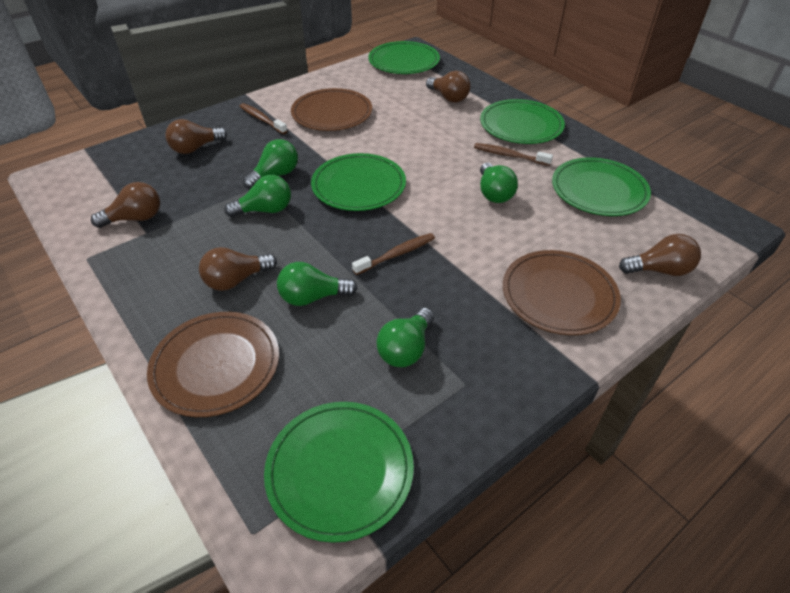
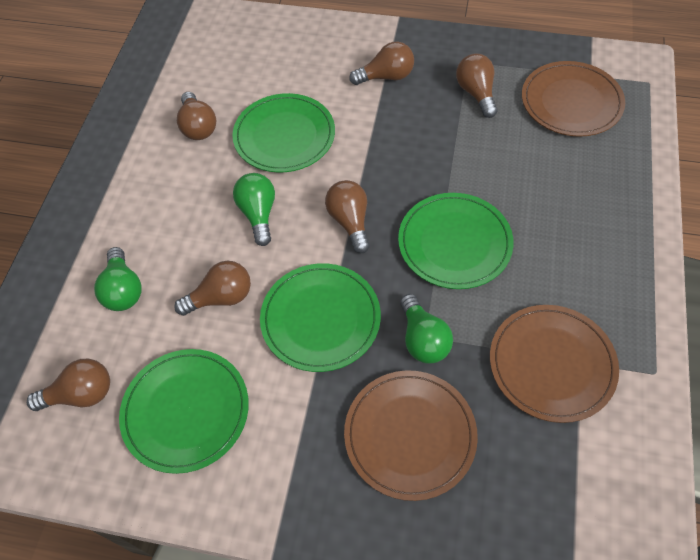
brown light bulb: [91,182,160,228] [165,119,227,154] [199,247,277,291] [426,71,471,102] [619,234,701,276] = 5 -> [27,359,110,411] [174,261,251,316] [177,92,216,140] [325,180,370,253] [349,41,414,85] [456,54,498,118] = 6
brown toothbrush: [240,103,287,134] [352,233,435,275] [474,143,553,166] = 3 -> none = 0
green light bulb: [224,175,291,217] [243,139,298,189] [277,262,357,306] [376,308,434,367] [480,163,518,203] = 5 -> [94,247,142,311] [233,173,275,246] [400,294,453,364] = 3
green plate: [264,402,414,543] [311,153,406,211] [368,41,440,74] [480,99,565,144] [552,157,651,216] = 5 -> [119,349,249,474] [232,93,335,173] [260,263,381,372] [398,193,513,289] = 4

